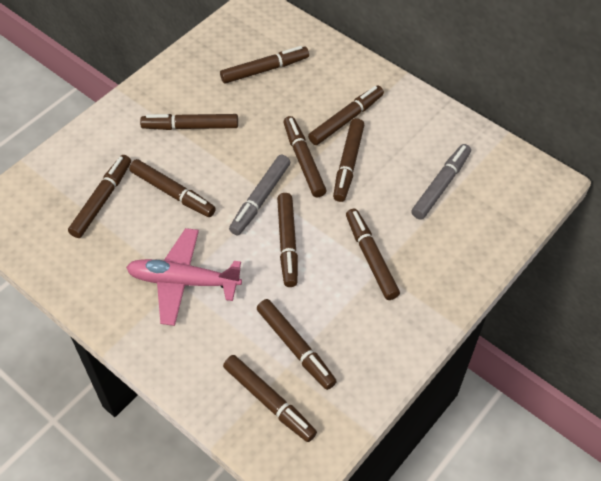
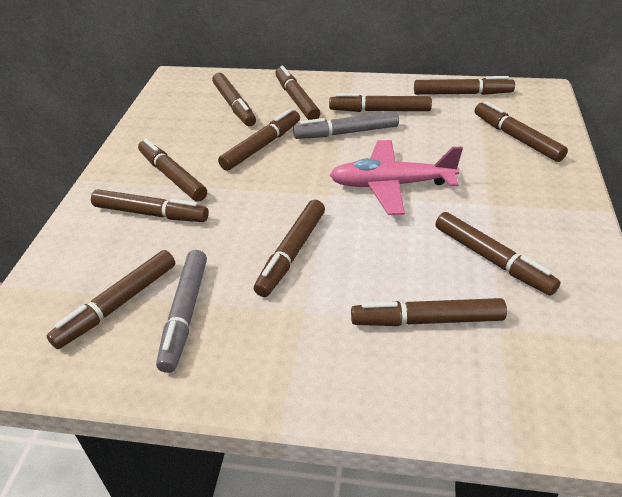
brown marker: [68,155,131,238] [129,159,216,217] [140,114,238,130] [220,46,309,84] [223,355,317,442] [257,299,337,390] [277,193,298,287] [283,116,326,198] [308,85,384,145] [333,118,364,202] [346,209,400,300] = 11 -> [47,250,175,349] [91,189,209,222] [138,139,207,202] [212,73,256,126] [218,109,300,171] [254,200,325,297] [275,66,320,120] [329,93,432,112] [351,298,507,326] [414,76,515,95] [435,212,561,296] [475,101,568,162] = 12

